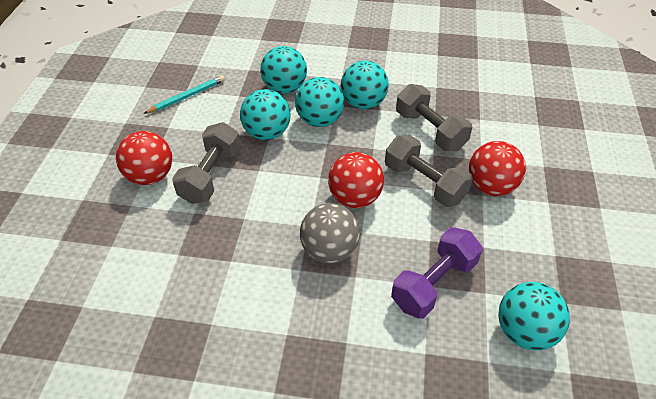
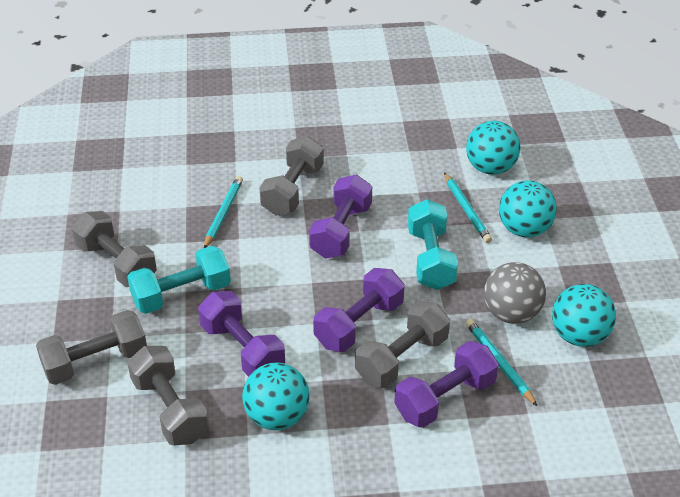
grey dumbbell: [172,122,241,204] [385,135,473,207] [396,84,472,151] = 3 -> [36,310,147,385] [72,211,157,287] [127,346,209,445] [260,136,324,215] [355,301,450,388] = 5
purple dumbbell: [391,227,483,319] = 1 -> [198,291,285,377] [309,175,372,259] [313,268,405,352] [394,341,499,428] = 4
red ball: [116,131,172,185] [328,152,384,208] [469,141,526,196] = 3 -> none = 0
turquoise ball: [240,89,291,140] [260,46,307,94] [295,77,344,127] [341,60,389,109] [498,282,570,351] = 5 -> [242,362,310,430] [466,121,520,175] [499,180,557,237] [552,284,616,347] = 4
turquoise dumbbell: none = 0 -> [127,246,231,314] [408,199,458,290] = 2
turquoise pencil: [143,75,225,114] = 1 -> [204,176,243,248] [444,172,492,243] [466,319,538,407] = 3

